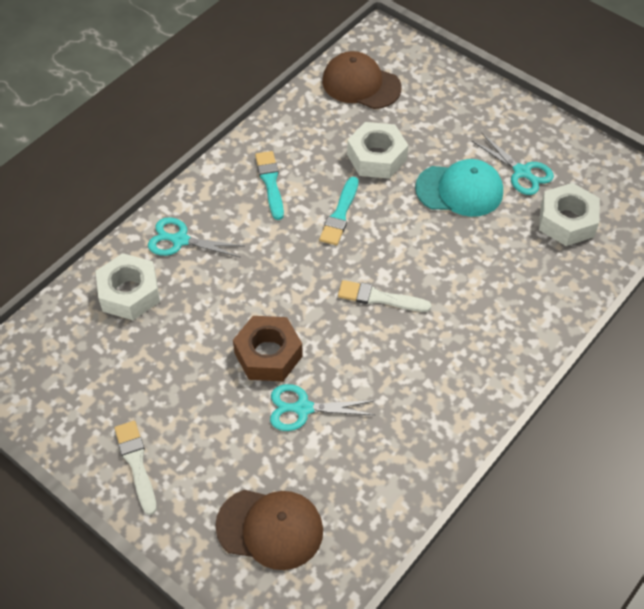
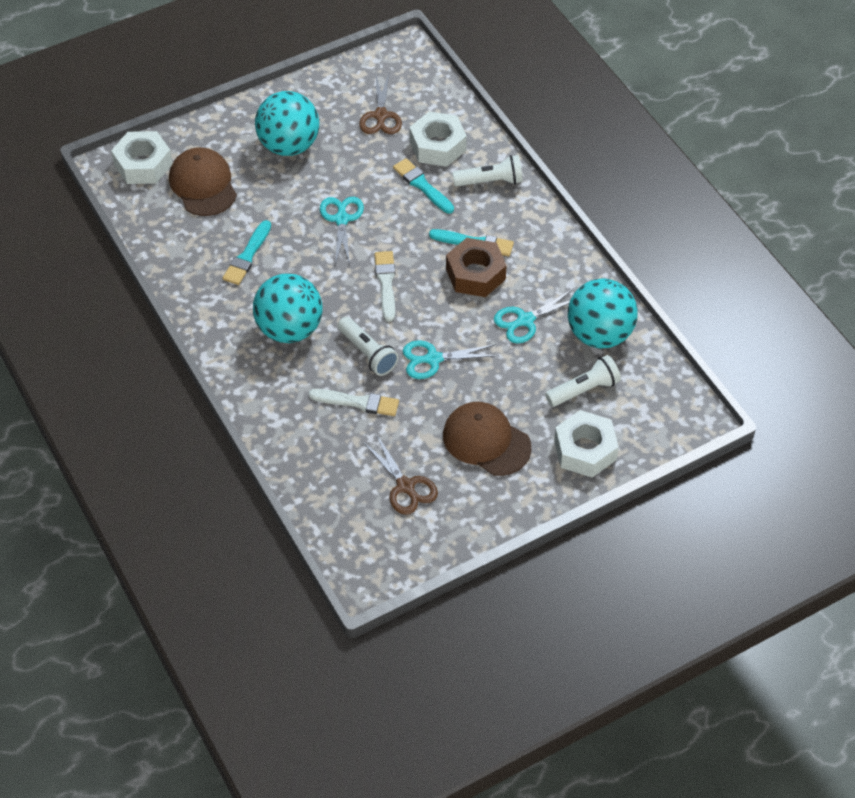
brown scissors: none = 0 -> [359,74,402,134] [363,434,438,515] = 2
turquoise ball: none = 0 -> [253,273,323,343] [255,91,319,156] [568,278,638,349] = 3
turquoise brush: [255,151,284,220] [319,177,358,246] = 2 -> [223,220,271,285] [393,158,454,214] [429,229,514,257] = 3
turquoise cap: [415,159,503,217] = 1 -> none = 0
white flashlight: none = 0 -> [338,317,399,376] [452,155,523,186] [545,355,621,407] = 3

